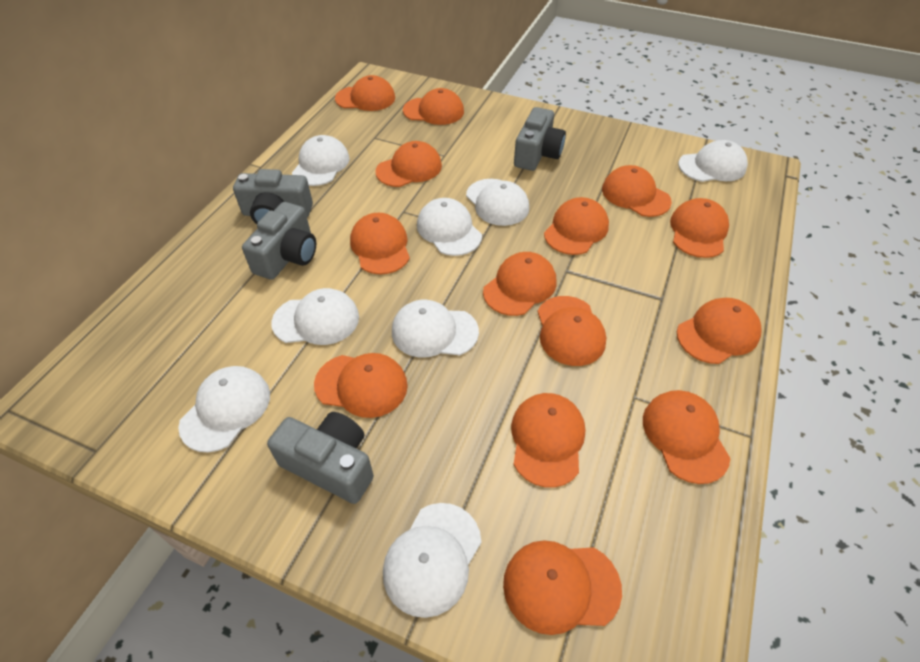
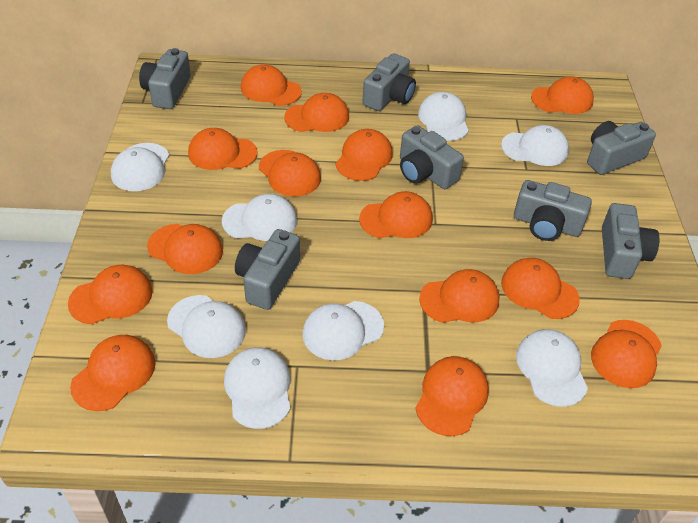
grey camera: [233,169,313,224] [242,202,316,280] [267,412,374,504] [514,107,566,171] = 4 -> [139,48,191,109] [235,229,300,310] [362,53,416,111] [400,125,464,189] [514,180,592,241] [587,121,656,175] [602,203,659,279] = 7

